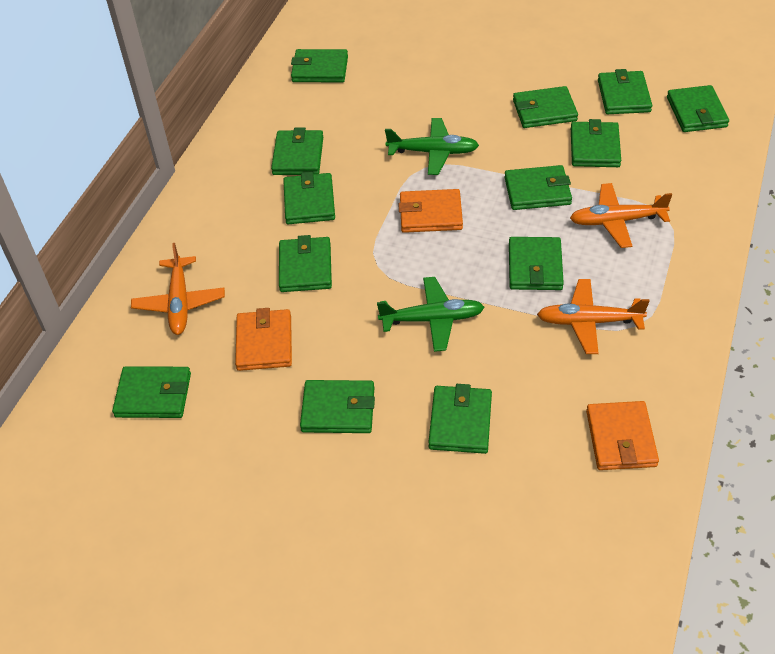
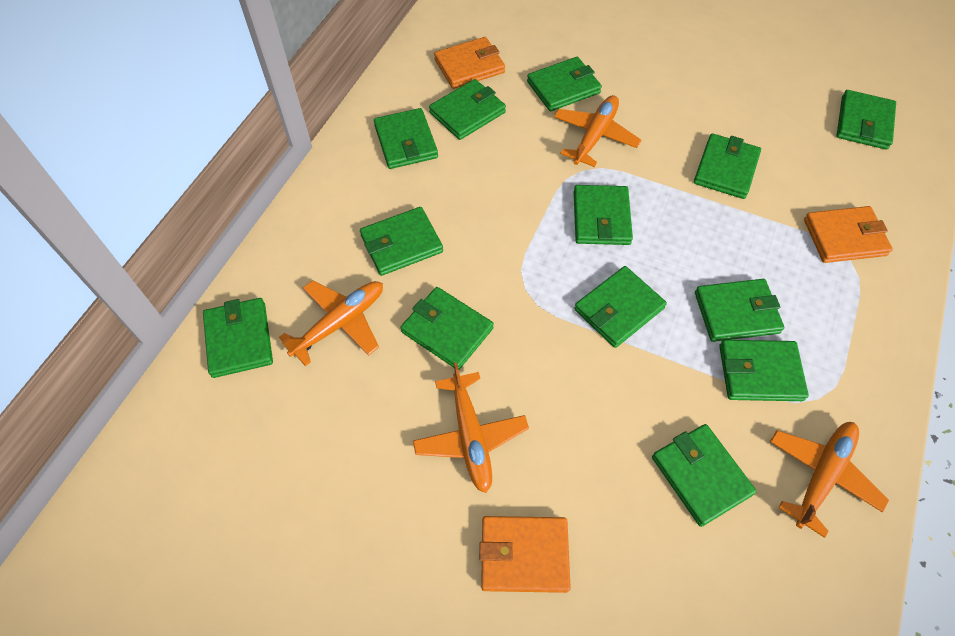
green plane: [377,277,485,352] [385,118,479,175] = 2 -> none = 0
orange plane: [131,243,225,335] [537,279,650,354] [570,183,672,248] = 3 -> [279,280,383,366] [413,362,529,493] [554,95,641,167] [770,422,889,538] = 4

